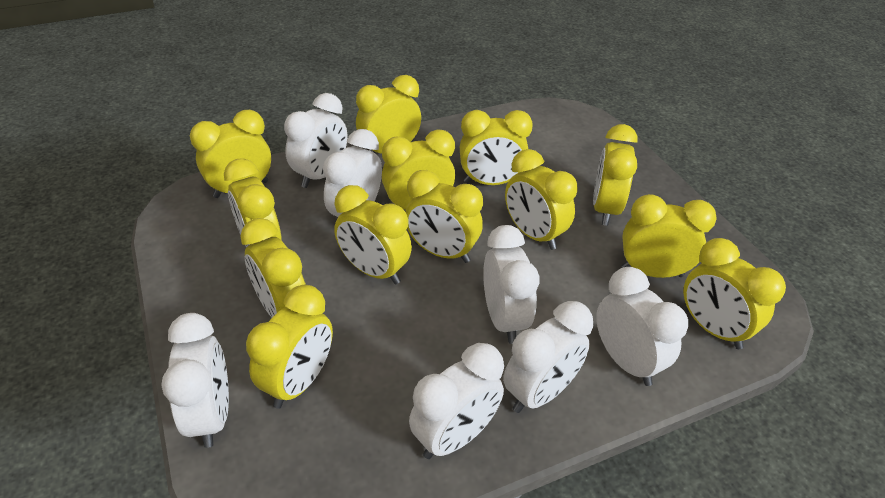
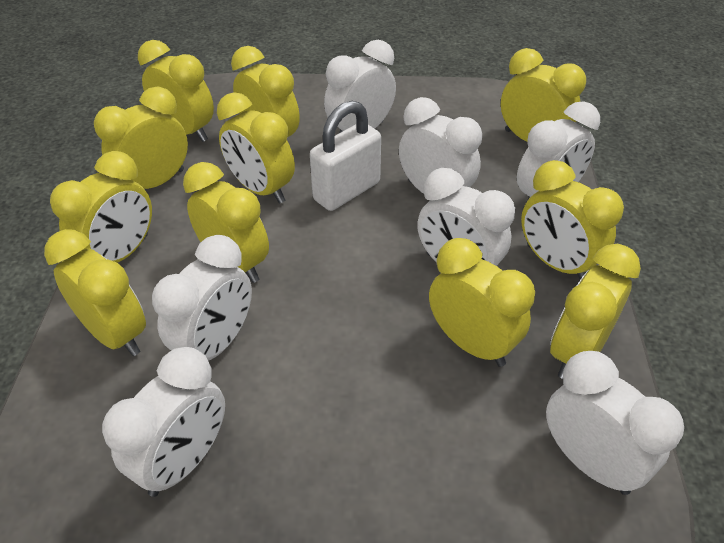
white padlock: none = 0 -> [310,101,381,211] = 1
yellow clock: [190,110,271,198] [224,158,282,248] [240,218,306,317] [246,285,333,409] [334,185,412,284] [356,75,421,154] [382,130,455,210] [405,170,483,263] [460,110,533,185] [505,149,578,250] [593,124,637,226] [621,194,716,278] [683,238,786,349] = 13 -> [44,229,146,356] [50,151,152,263] [94,87,188,189] [138,40,214,142] [183,162,269,283] [217,92,295,203] [231,46,300,137] [429,238,535,367] [501,48,586,142] [521,160,624,280] [550,244,641,379] = 11

